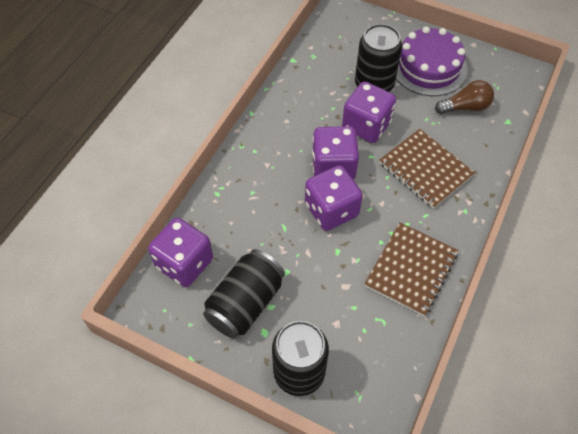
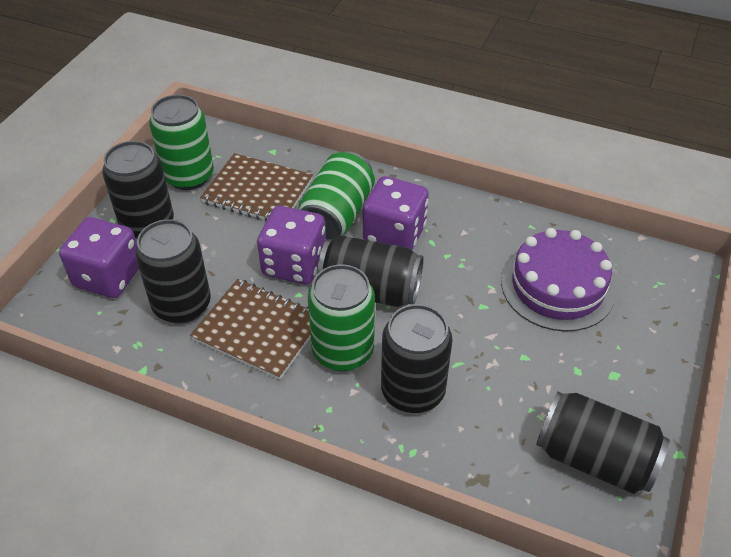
black can: [203,249,285,338] [272,321,329,396] [355,24,402,92] = 3 -> [102,141,174,239] [135,219,211,324] [317,235,423,307] [381,304,453,413] [536,391,670,494] = 5
brown light bulb: [435,80,494,114] = 1 -> none = 0
green can: none = 0 -> [149,95,214,190] [299,151,375,240] [308,264,375,371] = 3
purple dice: [148,218,213,287] [305,165,363,231] [312,126,359,180] [342,81,396,143] = 4 -> [59,217,139,298] [257,206,326,284] [363,176,429,250] = 3

